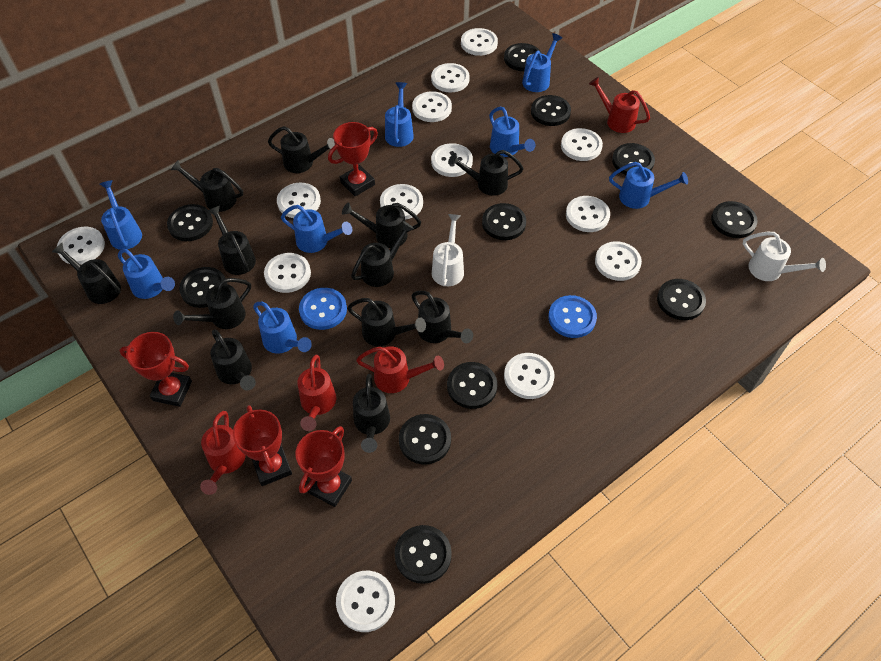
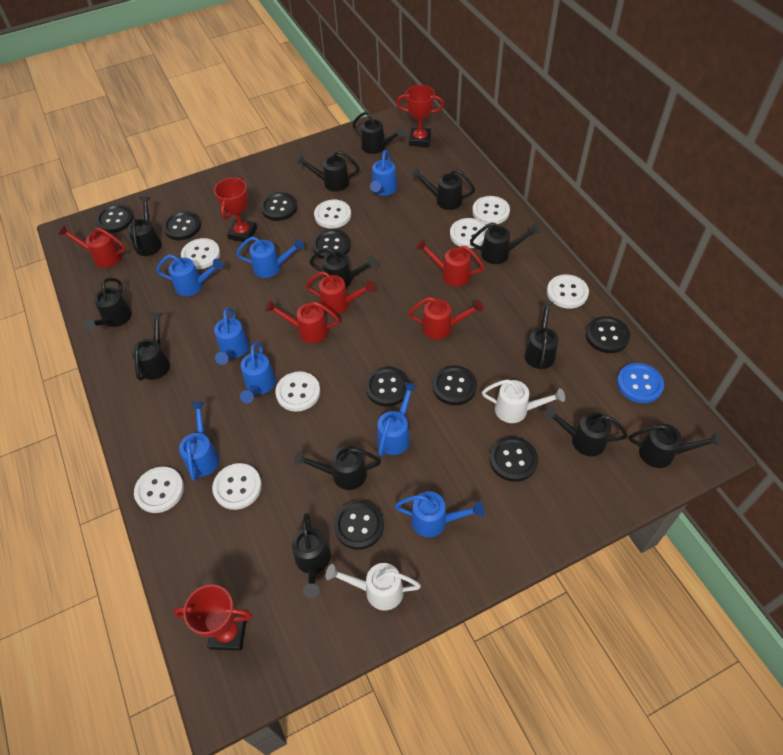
black button: [167,204,213,241] [179,267,227,308] [394,525,452,584] [399,414,451,465] [447,362,498,409] [482,203,526,240] [504,43,542,71] [531,95,571,126] [612,143,655,175] [657,279,706,320] [711,201,758,238] = 11 -> [96,204,134,233] [163,211,201,240] [260,192,297,221] [312,229,351,259] [334,500,384,549] [365,367,410,406] [432,365,477,405] [489,437,538,482] [586,316,630,353] = 9
black watering can: [52,243,121,304] [171,160,243,212] [173,278,251,329] [208,206,256,275] [210,329,256,391] [268,126,335,173] [342,203,421,248] [347,298,426,346] [351,221,414,287] [353,374,390,453] [412,291,473,343] [448,150,523,196] = 12 -> [83,278,132,331] [128,197,162,256] [132,312,170,381] [292,513,331,598] [294,445,381,490] [296,151,360,191] [310,247,377,288] [352,112,405,154] [411,167,475,210] [470,222,540,264] [524,301,558,369] [544,406,628,456] [629,423,721,468] = 13
blue button: [299,288,347,330] [548,295,597,338] = 2 -> [617,363,664,403] = 1
red trophy: [119,332,192,407] [233,405,292,486] [296,426,352,507] [328,122,378,196] = 4 -> [173,585,252,651] [214,177,257,243] [396,85,444,147] = 3
red watering can: [200,411,246,495] [297,355,336,431] [356,346,444,393] [589,77,650,133] = 4 -> [58,225,126,268] [265,300,340,343] [305,271,375,314] [408,297,484,339] [416,239,484,286] = 5
white button: [57,227,105,265] [264,253,311,293] [277,183,321,218] [336,571,395,632] [380,184,423,220] [412,91,452,122] [431,63,470,93] [431,143,473,177] [461,28,498,56] [504,353,555,399] [561,128,603,161] [566,196,610,232] [595,241,642,281] = 13 -> [134,467,184,513] [181,238,220,269] [212,463,262,510] [275,372,320,412] [314,200,351,229] [450,218,488,248] [472,196,510,224] [547,274,589,309] = 8

